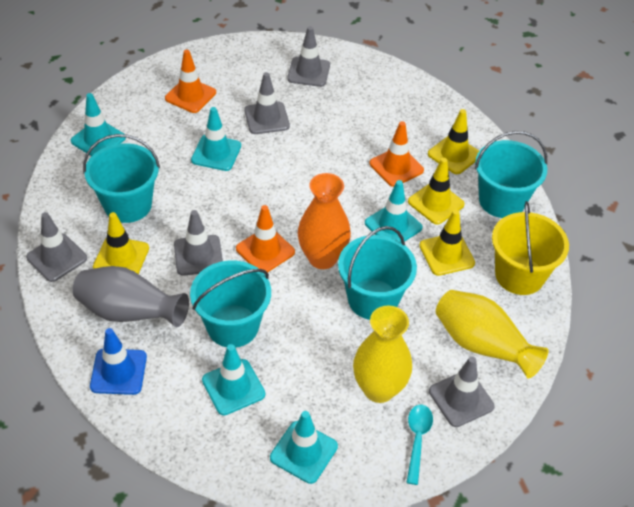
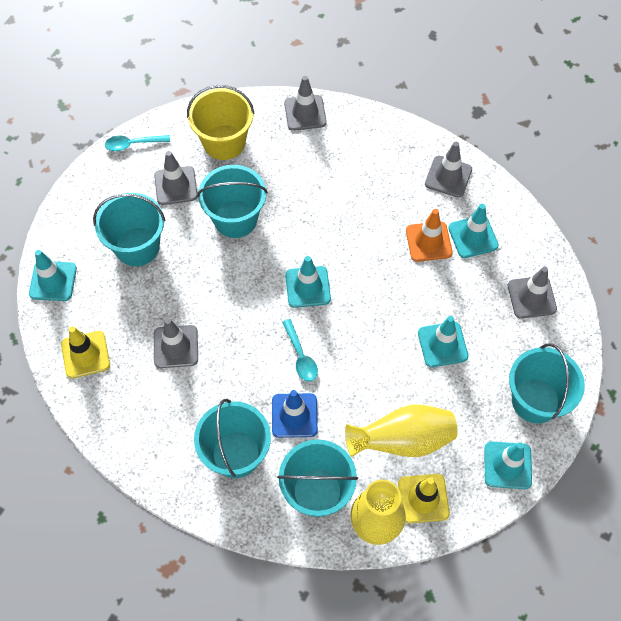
grey vase: [73,266,189,327] = 1 -> none = 0
orange traffic cone: [165,50,216,113] [236,205,295,273] [370,121,424,187] = 3 -> [406,209,452,262] = 1
orange vase: [298,173,351,269] = 1 -> none = 0
turquoise bucket: [83,134,160,223] [190,260,271,348] [338,226,417,320] [475,131,547,218] = 4 -> [93,193,166,266] [194,399,271,478] [197,165,268,238] [277,439,358,517] [509,343,585,423] = 5
turquoise spoon: [406,405,433,485] = 1 -> [105,135,170,151] [282,319,318,382] = 2
yellow traffic cone: [93,212,149,274] [408,158,465,225] [419,210,475,276] [428,109,479,174] = 4 -> [61,326,110,379] [398,474,450,524] = 2

